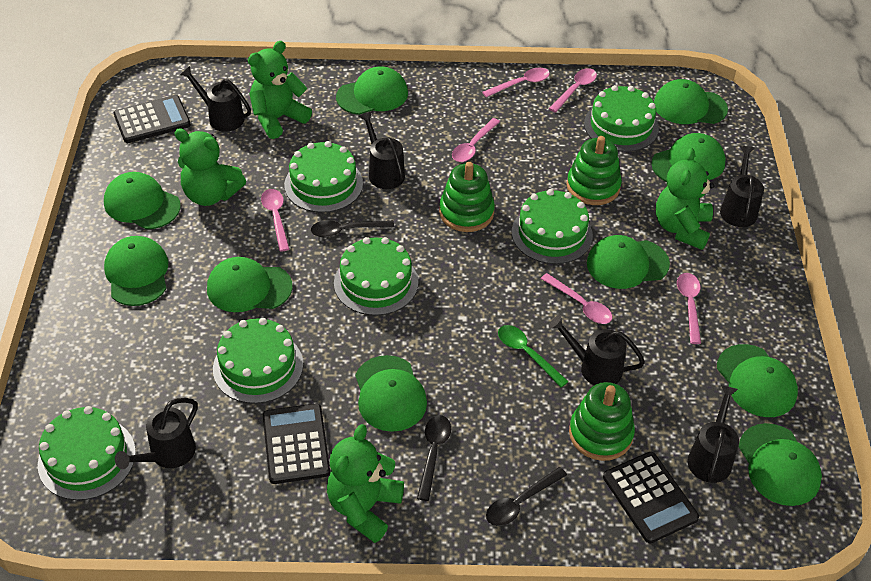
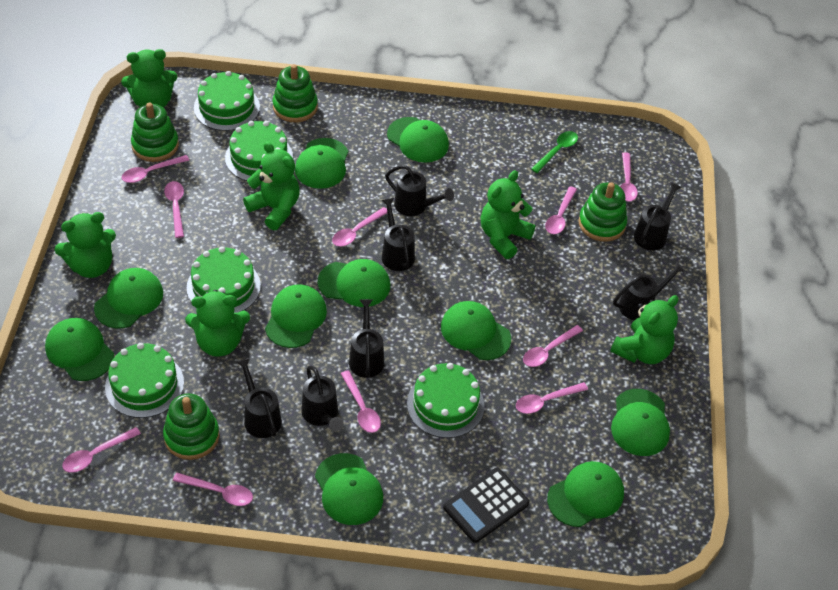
black calculator: [114,95,191,143] [263,404,330,484] [603,452,699,544] = 3 -> [443,468,529,543] = 1
black spoon: [311,220,394,237] [417,415,451,501] [486,467,567,526] = 3 -> none = 0
black watering can: [115,398,198,469] [180,66,251,132] [359,112,405,189] [549,315,645,385] [687,385,739,483] [720,146,764,227] = 6 -> [236,358,282,438] [301,366,343,431] [349,299,384,378] [381,198,415,271] [385,165,454,216] [613,261,685,321] [634,182,682,250] = 7
green cake: [38,406,136,500] [213,318,303,404] [284,141,363,213] [334,237,418,316] [512,189,593,264] [584,85,659,152] = 6 -> [105,343,184,418] [187,246,261,313] [194,71,260,131] [225,121,293,181] [407,363,484,438] = 5
green stacking toy: [439,162,495,232] [567,136,622,205] [569,382,635,461] = 3 -> [131,103,179,162] [163,393,219,460] [272,64,318,122] [579,182,627,242] = 4
green teddy bear: [174,128,246,206] [248,41,312,139] [327,424,404,543] [656,148,715,250] = 4 -> [54,212,116,278] [121,49,178,108] [185,290,250,357] [243,142,299,230] [481,170,535,259] [610,295,678,364] = 6
pink spoon: [261,189,289,252] [452,118,500,162] [482,68,550,97] [541,273,612,324] [549,68,597,113] [677,273,701,344] = 6 -> [62,427,141,473] [121,155,189,183] [164,181,184,238] [173,473,253,506] [332,207,387,247] [340,370,381,433] [516,382,588,414] [523,325,583,367] [545,186,577,234] [620,152,638,202] = 10

